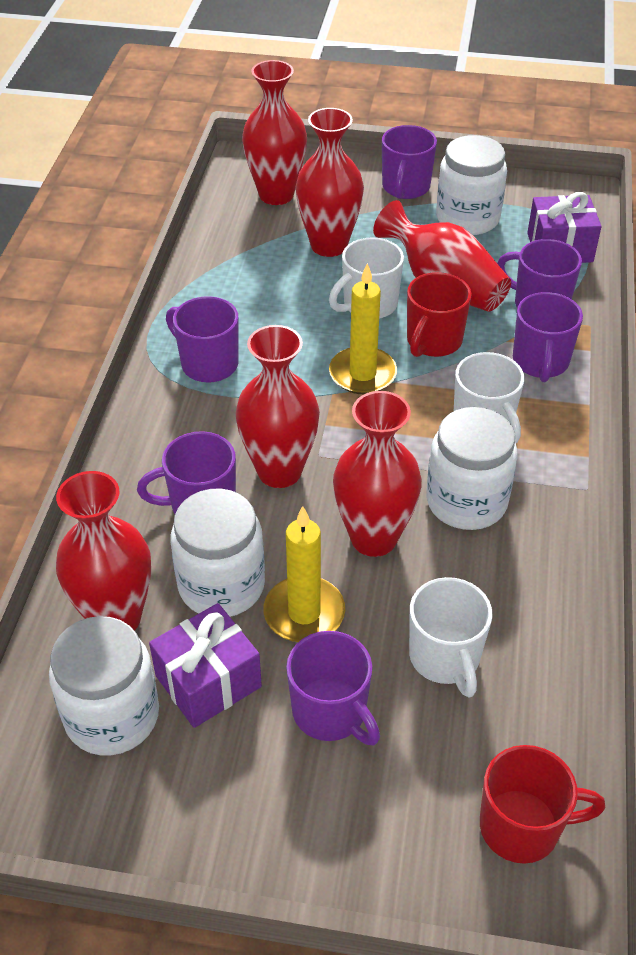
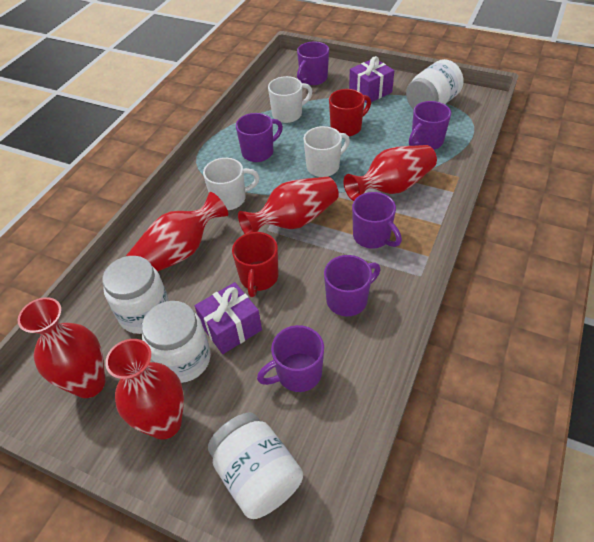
red vase: [56,471,151,631] [236,325,320,488] [242,60,307,205] [296,108,364,257] [333,391,422,557] [373,200,511,312] = 6 -> [17,297,105,398] [105,339,184,439] [126,192,228,272] [238,176,339,234] [344,145,437,201] = 5
yellow candle: [263,506,345,642] [329,263,397,394] = 2 -> none = 0

